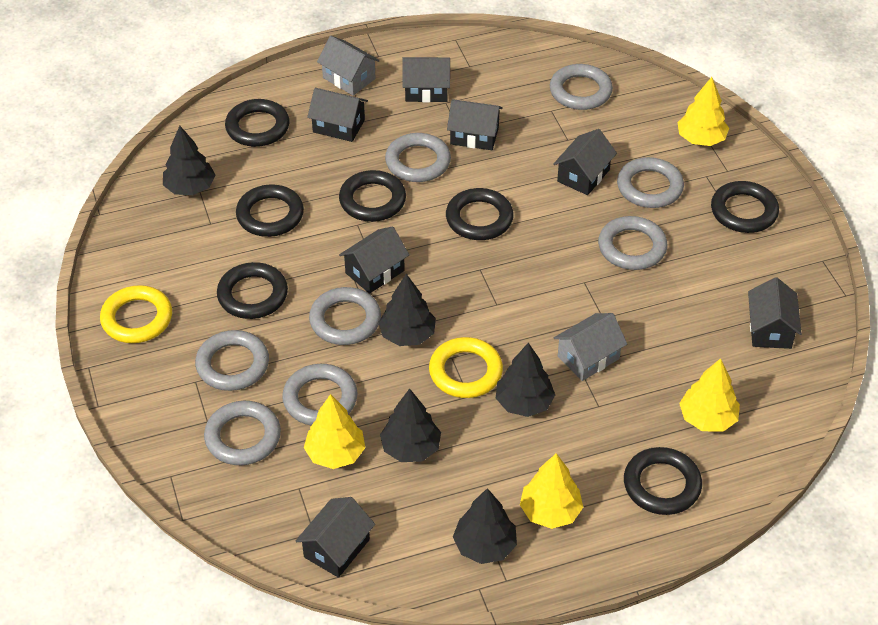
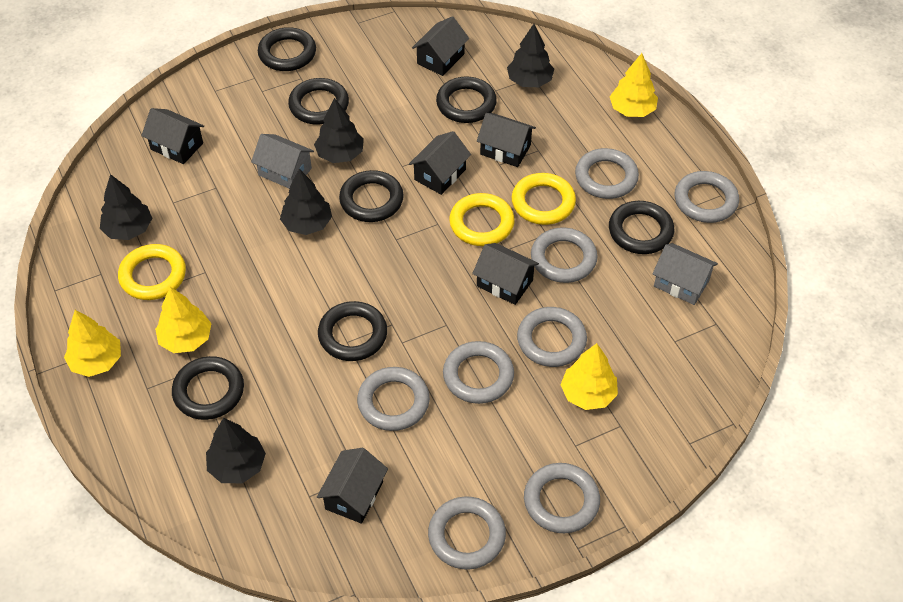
black house: [296,497,375,578] [307,88,368,142] [339,226,409,294] [402,57,450,102] [447,99,503,150] [553,129,617,195] [748,277,802,349] = 7 -> [141,108,204,164] [317,448,388,524] [409,131,471,195] [412,16,469,76] [472,243,539,305] [477,113,536,167] = 6
yellow ring: [100,285,172,343] [429,337,503,398] = 2 -> [118,244,186,300] [449,193,515,246] [512,173,576,225] = 3

